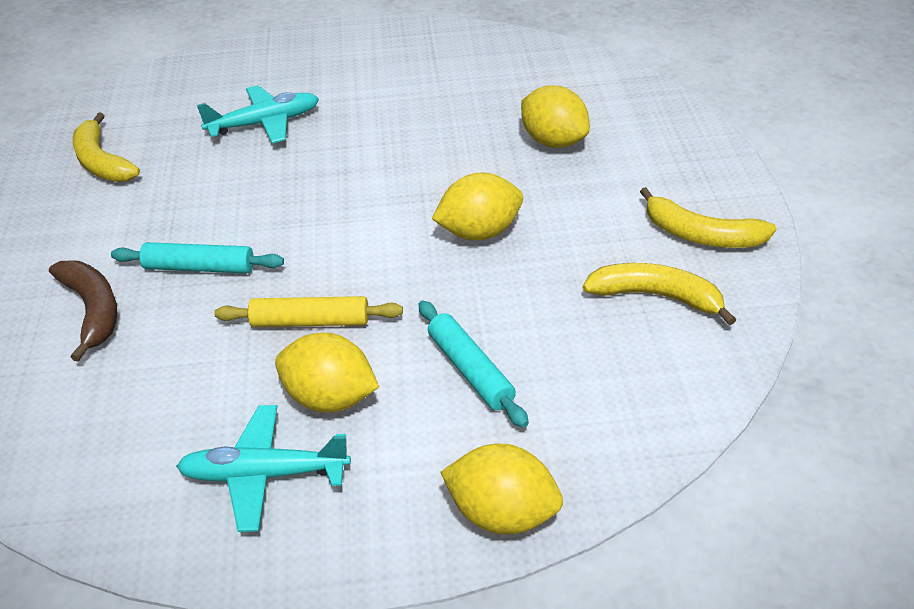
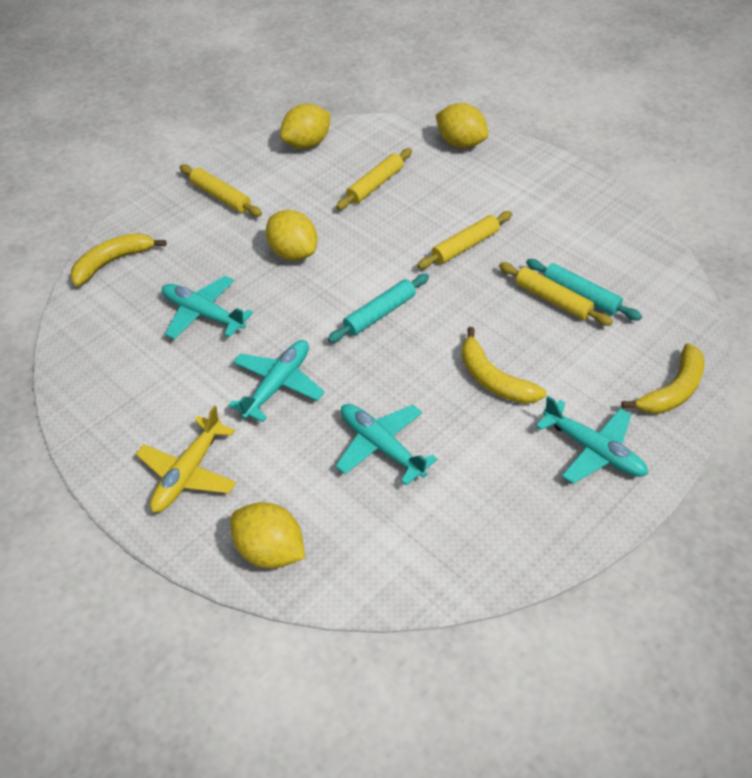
brown banana: [49,261,117,362] = 1 -> none = 0
turquoise plane: [176,405,351,532] [197,85,319,143] = 2 -> [162,276,253,340] [229,340,324,422] [335,404,437,486] [536,396,648,484] = 4
yellow plane: none = 0 -> [136,405,236,512] = 1
yellow rolling pin: [214,296,403,327] = 1 -> [179,164,262,217] [336,148,412,210] [417,211,512,269] [499,262,613,326] = 4

